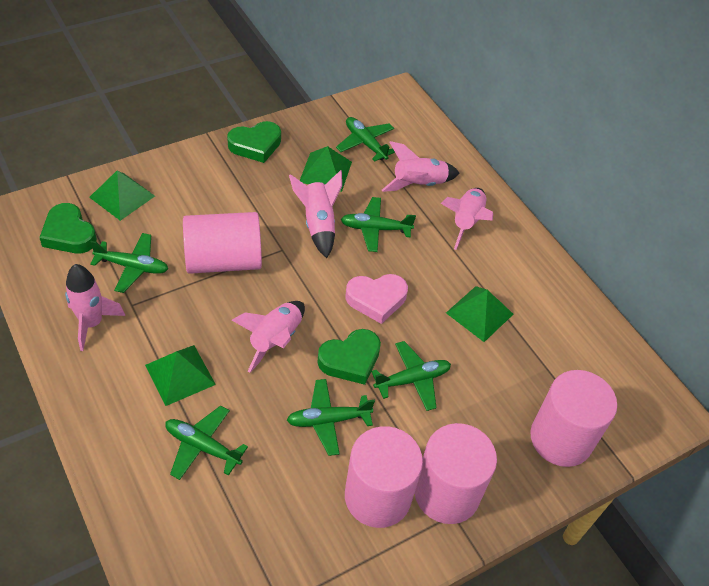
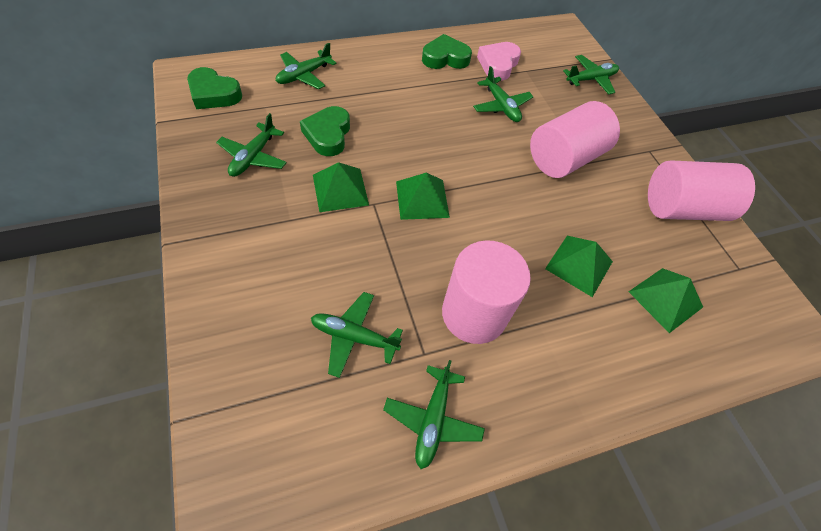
pink cylinder: [183,212,262,274] [345,426,423,528] [414,423,497,524] [530,370,617,467] = 4 -> [442,240,531,344] [530,101,620,178] [648,160,755,221] = 3
pink rocket: [65,264,125,351] [232,301,305,373] [289,170,342,258] [382,141,460,192] [441,188,493,250] = 5 -> none = 0

